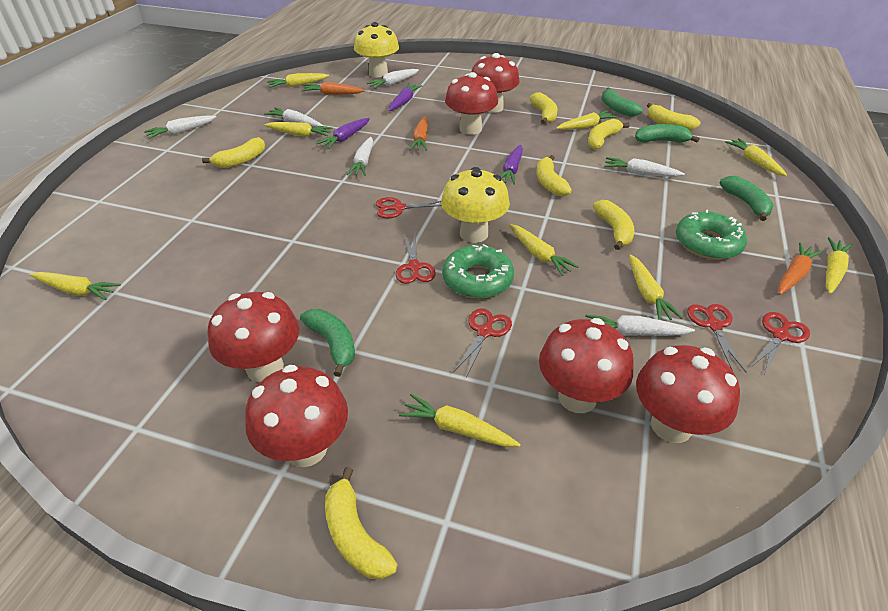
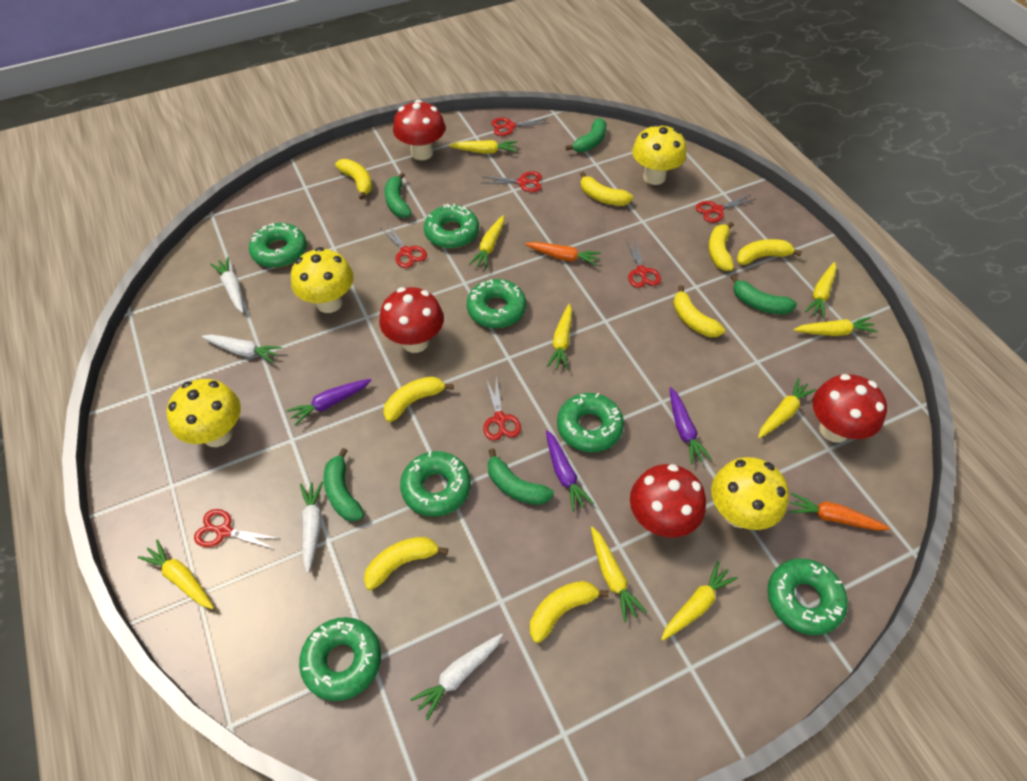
green banana: [300,309,355,377] [601,88,643,117] [635,124,700,143] [719,176,774,221] = 4 -> [324,448,364,521] [384,172,412,218] [488,448,554,505] [566,118,606,152] [731,275,797,314] = 5
green donut: [442,244,514,299] [676,209,747,260] = 2 -> [249,223,307,268] [299,617,381,701] [400,451,471,517] [424,204,479,249] [467,279,526,328] [557,393,624,452] [767,559,848,635] = 7
orange carrot: [301,82,365,95] [409,116,428,151] [778,243,823,295] = 3 -> [525,242,601,266] [789,493,890,531] = 2
red mushroom: [208,292,299,382] [245,365,348,467] [445,72,498,135] [471,53,520,113] [539,318,634,413] [636,345,740,443] = 6 -> [379,287,444,353] [393,100,445,160] [630,464,706,538] [812,374,887,443] = 4
red scissors: [376,197,442,219] [395,233,436,284] [454,309,512,377] [687,304,746,372] [751,312,810,373] = 5 -> [194,509,281,550] [381,224,427,268] [481,171,542,192] [483,377,521,441] [491,118,548,136] [626,239,661,288] [696,194,756,223] = 7
white carrot: [144,115,216,139] [264,107,323,127] [347,137,373,176] [366,69,419,89] [585,315,695,336] [604,157,685,177] = 6 -> [202,334,282,363] [210,257,244,313] [300,481,323,573] [410,633,503,721] = 4
yellow banana: [202,137,265,168] [325,467,397,579] [530,92,557,124] [536,155,572,196] [588,119,630,150] [593,200,634,250] [647,103,701,130] = 7 -> [335,159,372,200] [364,537,448,590] [383,376,454,422] [530,581,609,643] [580,172,633,206] [673,285,725,337] [709,222,734,271] [737,239,802,265] = 8
yellow mushroom: [354,22,399,77] [441,167,510,243] = 2 -> [166,379,241,447] [291,247,354,313] [632,124,686,185] [711,457,789,530] = 4

